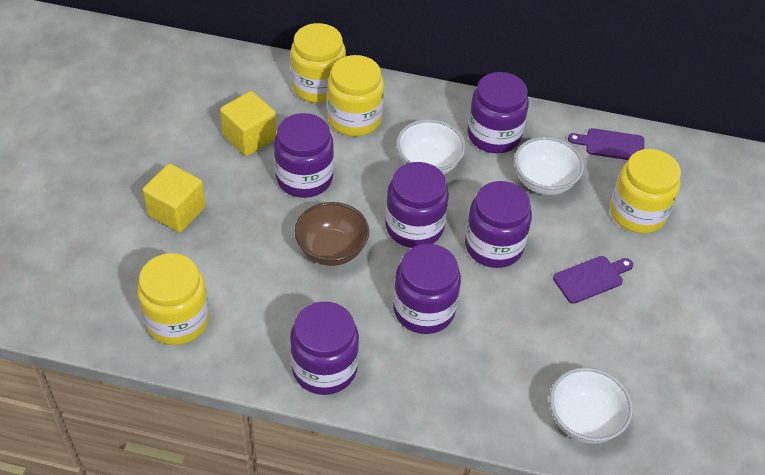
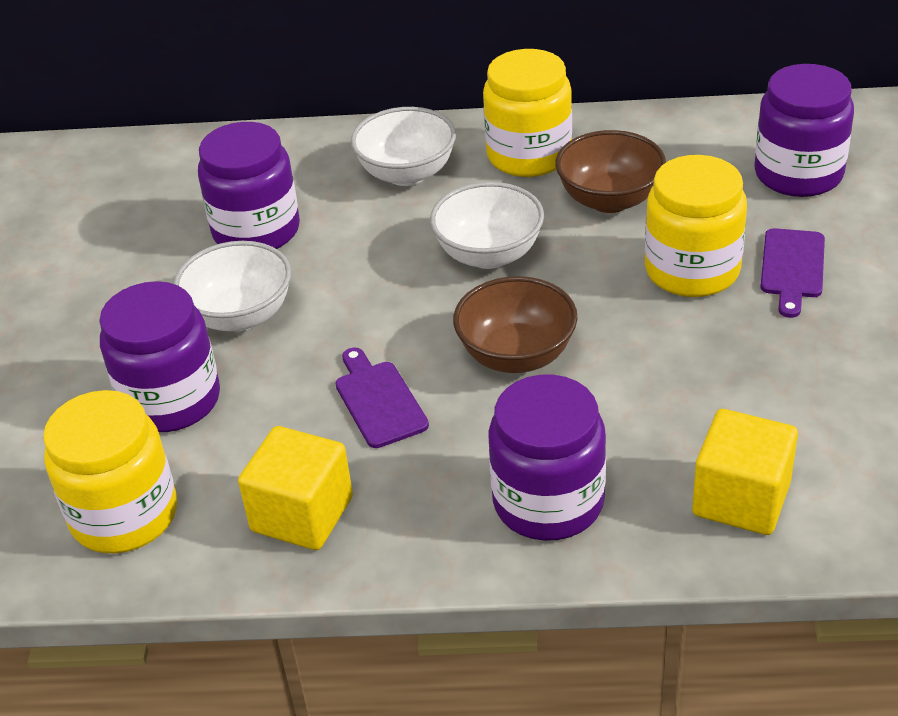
brown bowl: [294,202,369,266] = 1 -> [453,276,578,373] [555,130,666,213] = 2
purple jar: [274,113,334,198] [290,302,359,395] [385,162,449,248] [393,244,461,334] [465,181,532,268] [467,72,529,153] = 6 -> [99,281,220,432] [198,122,300,249] [488,375,606,541] [754,64,854,197] = 4
yellow jar: [137,253,209,345] [291,23,346,103] [327,55,384,136] [610,149,681,234] = 4 -> [43,390,177,553] [483,49,572,177] [645,155,747,297] = 3

